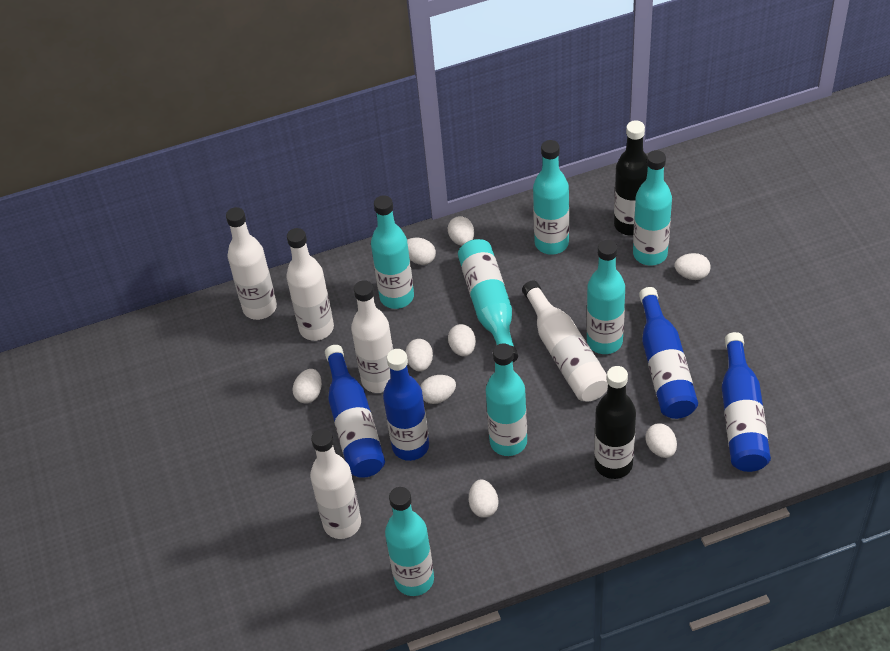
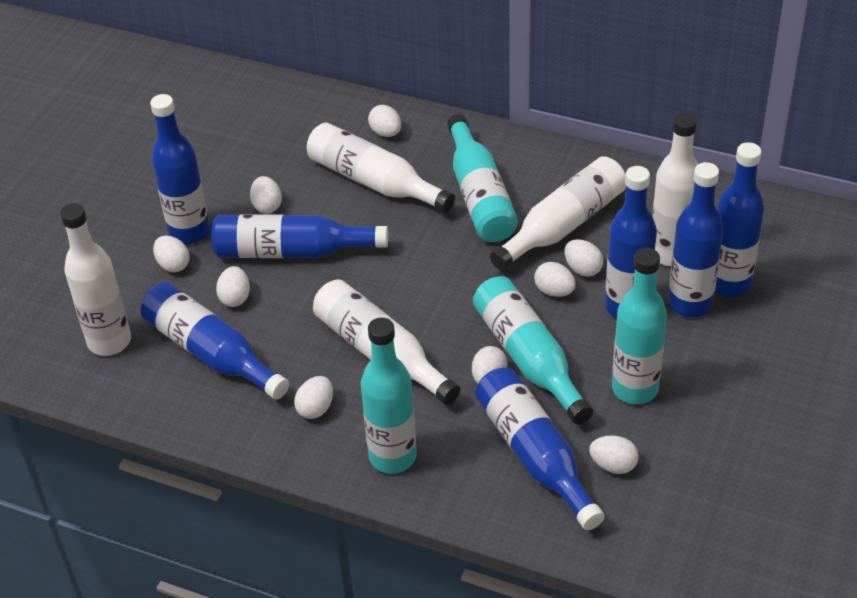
black bottle: [594,366,636,479] [614,120,648,236] = 2 -> none = 0
blue bottle: [325,345,385,478] [383,349,429,461] [639,287,698,419] [722,332,771,472] = 4 -> [141,282,289,399] [150,94,210,244] [211,214,388,258] [475,368,605,530] [605,166,657,318] [668,162,723,317] [715,142,764,297] = 7
turquoise bottle: [371,195,414,309] [385,487,434,596] [458,239,518,362] [486,343,527,456] [533,140,569,255] [586,240,625,354] [633,150,672,266] = 7 -> [361,317,417,474] [447,114,518,242] [473,276,593,424] [612,248,667,404] = 4

